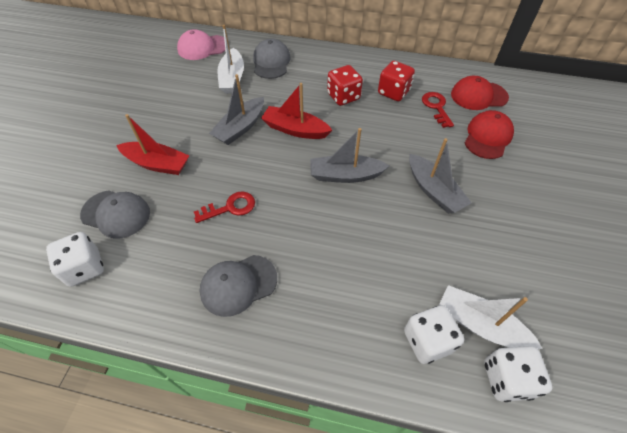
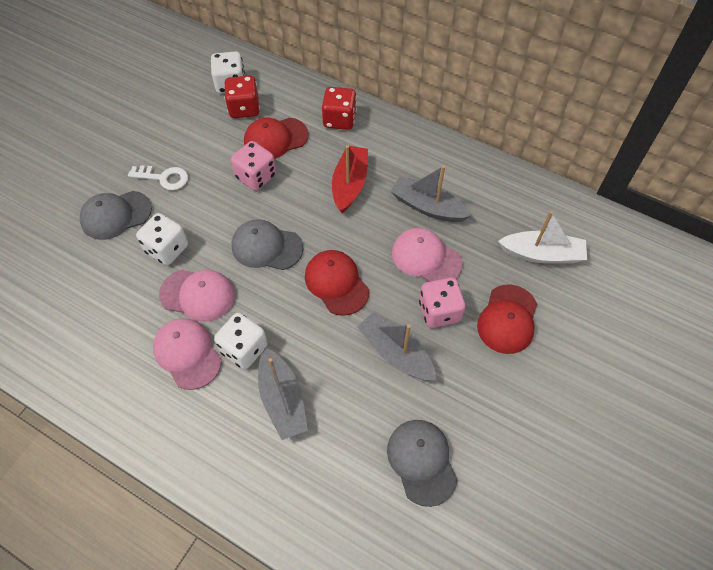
pink cap: [177,29,225,60] = 1 -> [153,318,222,390] [159,270,235,322] [392,228,463,282] = 3
pink dice: none = 0 -> [231,141,276,191] [419,278,465,328] = 2
red boat: [116,114,189,175] [261,83,332,139] = 2 -> [332,145,368,213] = 1
red cap: [451,76,509,110] [465,110,514,159] = 2 -> [244,118,309,159] [305,250,369,316] [477,284,537,354] = 3
red key: [194,191,255,223] [422,92,454,128] = 2 -> none = 0
white boat: [217,25,244,94] [438,285,543,349] = 2 -> [498,211,587,263] = 1
white key: none = 0 -> [128,165,188,190] = 1

